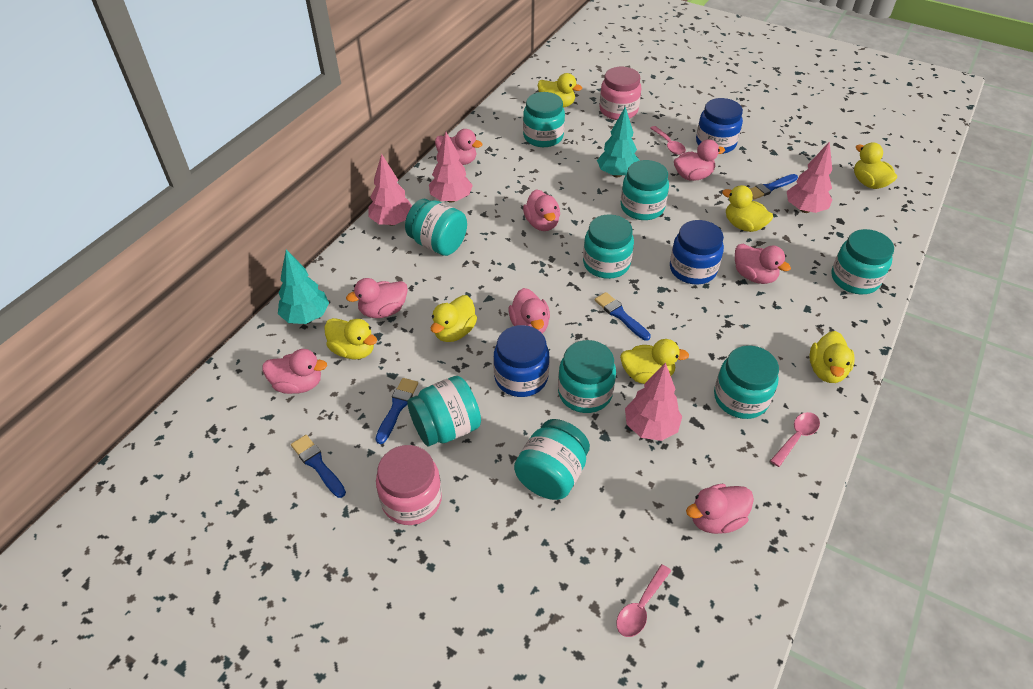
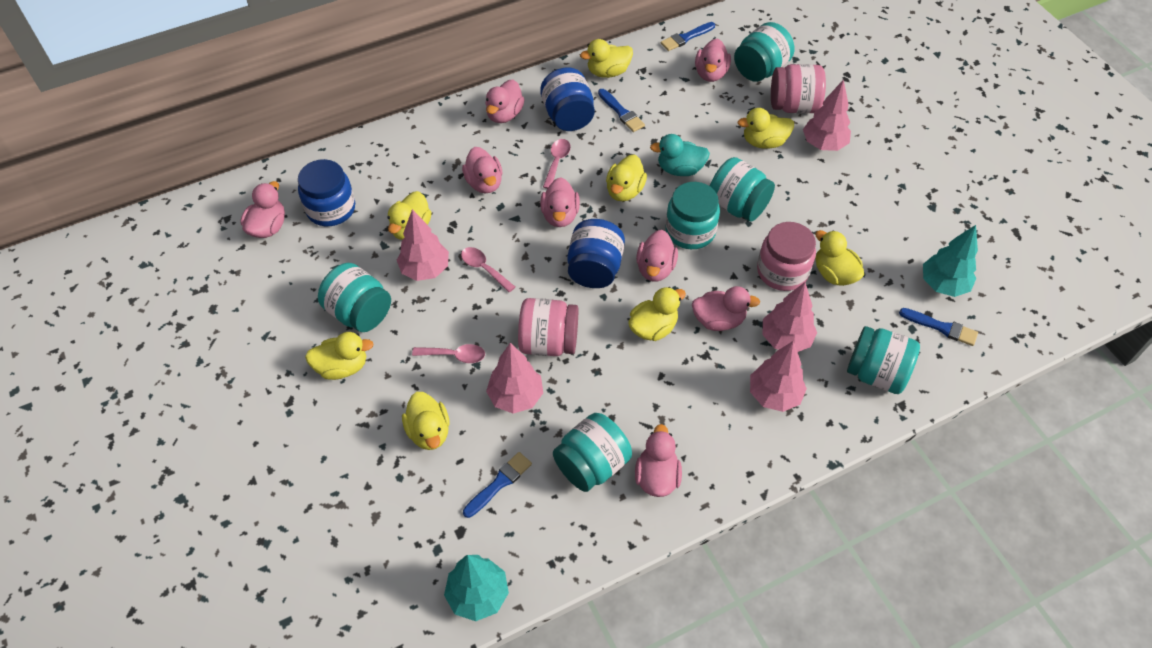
pink jar: [376,445,442,525] [600,67,641,120] = 2 -> [518,298,578,356] [757,222,816,291] [771,64,826,114] = 3
pink tree: [369,154,412,226] [429,132,473,203] [625,363,682,441] [787,141,832,213] = 4 -> [397,209,449,281] [486,343,543,414] [750,341,807,412] [762,282,817,352] [803,79,851,151] = 5
turquoise duck: none = 0 -> [650,134,710,176] = 1
turquoise jar: [405,199,467,256] [408,376,481,446] [514,419,590,500] [523,92,565,147] [558,340,616,413] [583,214,634,279] [621,160,669,220] [714,345,779,419] [831,229,894,294] = 9 -> [318,263,391,332] [553,413,632,492] [665,182,720,249] [710,157,775,222] [734,22,795,82] [847,326,920,394] = 6
yellow duck: [324,318,377,359] [431,295,477,342] [538,73,582,107] [620,339,689,384] [722,185,773,232] [809,331,855,383] [854,142,897,189] = 7 -> [305,332,374,380] [388,191,432,240] [402,392,450,450] [580,39,633,78] [606,155,647,201] [629,287,686,341] [738,108,794,149] [815,230,864,286] = 8

